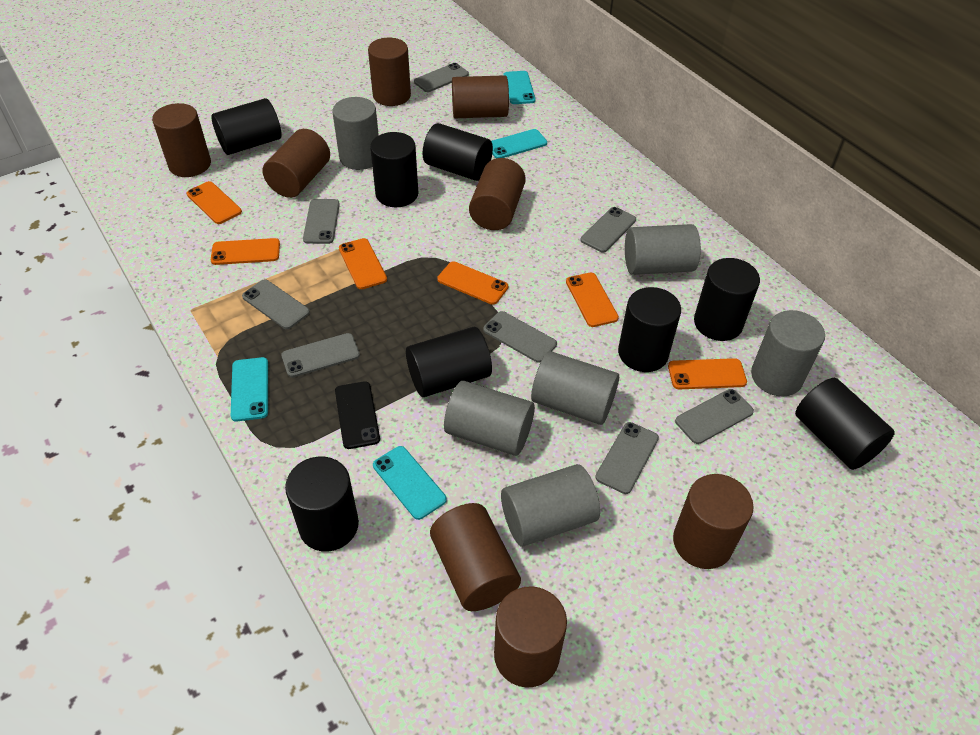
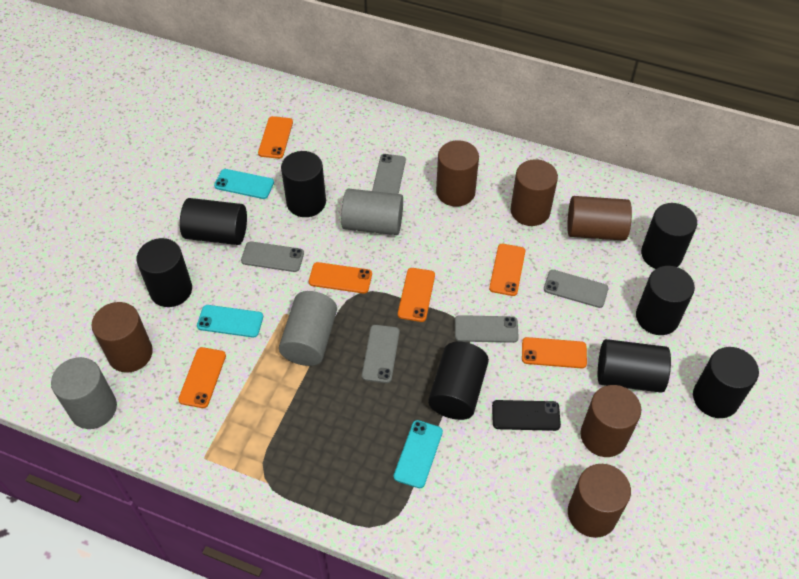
brown cylinder: [152,103,211,177] [262,129,330,198] [368,38,411,106] [430,503,521,611] [452,75,509,118] [469,158,526,230] [494,586,567,688] [673,474,754,569] = 8 -> [91,302,153,373] [436,140,479,207] [511,159,558,226] [567,196,632,241] [568,464,631,538] [581,385,641,457] = 6
grey cylinder: [332,97,379,170] [444,381,535,456] [501,464,600,547] [531,351,619,425] [625,224,701,275] [751,310,825,396] = 6 -> [51,357,117,429] [279,291,337,366] [341,188,403,235] = 3
grey phone: [242,279,310,329] [281,333,360,377] [303,199,340,244] [414,63,469,92] [483,311,557,363] [580,207,636,253] [595,422,659,494] [675,389,754,444] = 8 -> [241,241,304,272] [362,325,399,383] [372,154,406,194] [455,315,519,343] [544,270,608,308] = 5
turquoise phone: [231,357,268,421] [373,446,447,520] [491,129,547,158] [503,71,535,104] = 4 -> [197,305,263,338] [214,169,274,199] [394,420,443,488] = 3

